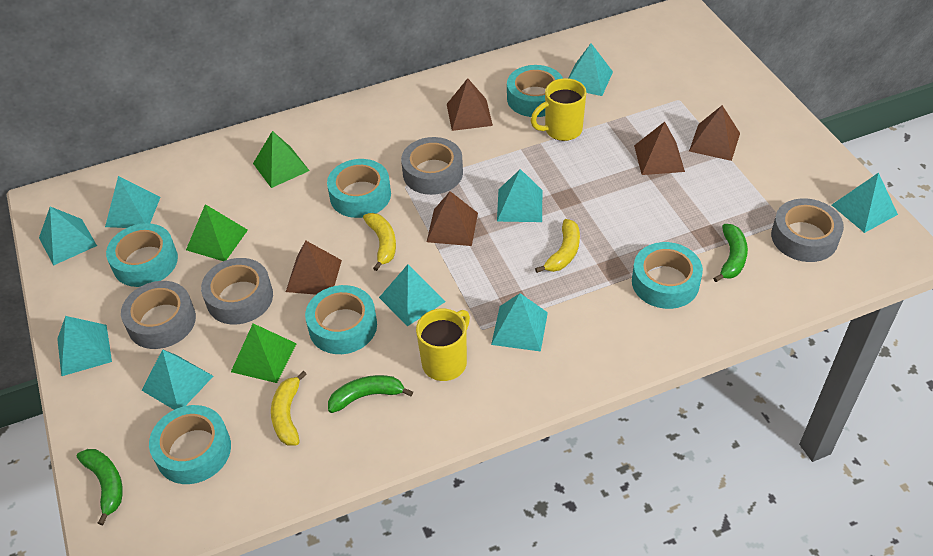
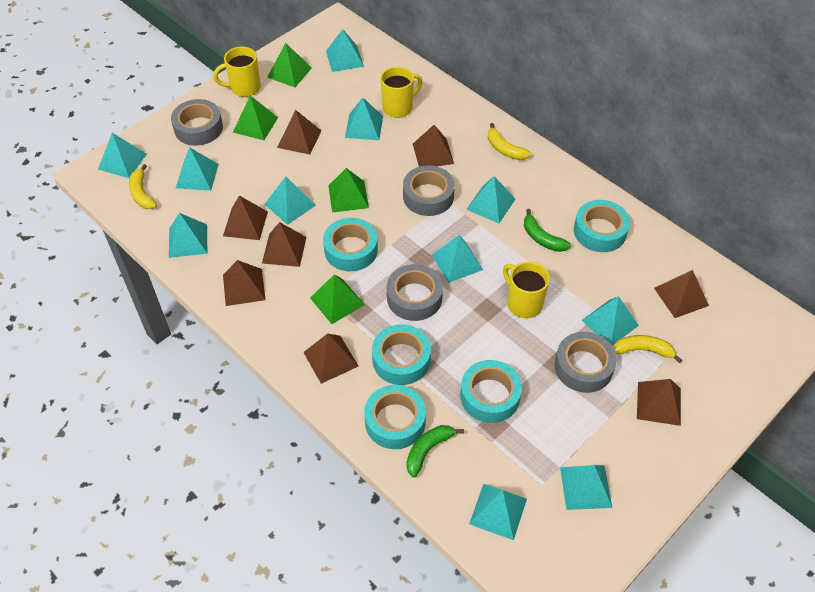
brown pyramid: [286,240,342,295] [427,191,478,246] [447,78,493,131] [634,122,685,175] [689,105,740,161] = 5 -> [223,196,268,240] [223,260,266,306] [262,222,306,267] [277,110,321,155] [303,334,359,384] [413,125,454,167] [637,379,681,426] [654,270,709,318] = 8
green banana: [77,449,123,525] [328,375,413,413] [713,224,748,282] = 3 -> [407,425,464,477] [524,209,571,252] = 2
green pyramid: [186,204,248,261] [231,323,297,383] [253,131,310,188] = 3 -> [233,96,278,140] [267,43,312,87] [310,274,365,324] [328,168,369,212] = 4
turquoise pyramid: [39,206,97,266] [57,316,112,376] [105,176,160,228] [141,349,213,410] [379,264,446,326] [491,293,548,352] [497,169,542,222] [568,43,613,96] [832,173,898,233] = 9 -> [98,133,147,178] [169,213,207,258] [176,147,219,191] [264,176,316,225] [326,29,364,72] [345,97,383,140] [432,235,483,283] [466,176,515,223] [469,484,527,540] [560,465,612,510] [582,296,639,346] = 11
turquoise tape: [106,223,178,287] [149,405,231,484] [305,285,377,354] [327,159,391,218] [507,65,563,117] [632,242,703,309] = 6 -> [323,218,378,271] [364,385,426,449] [372,324,431,385] [460,360,522,423] [574,200,630,252] = 5
yellow mug: [416,309,470,381] [531,78,586,141] = 2 -> [213,47,261,97] [381,67,422,118] [503,262,550,318] = 3

